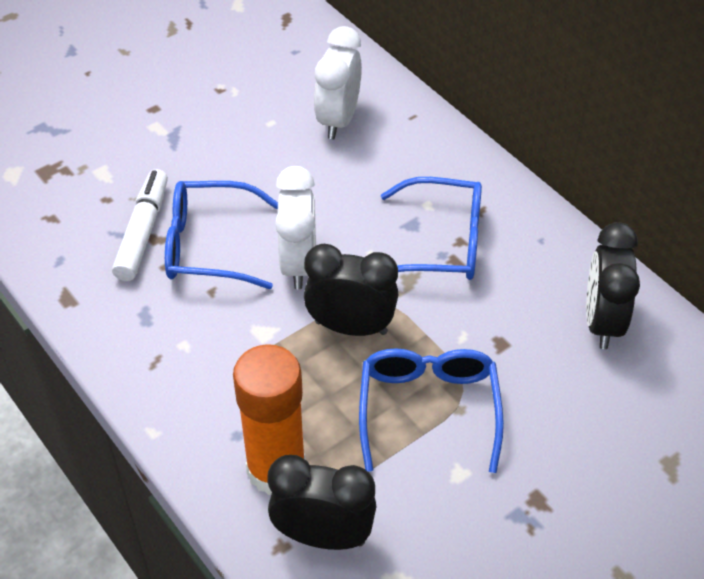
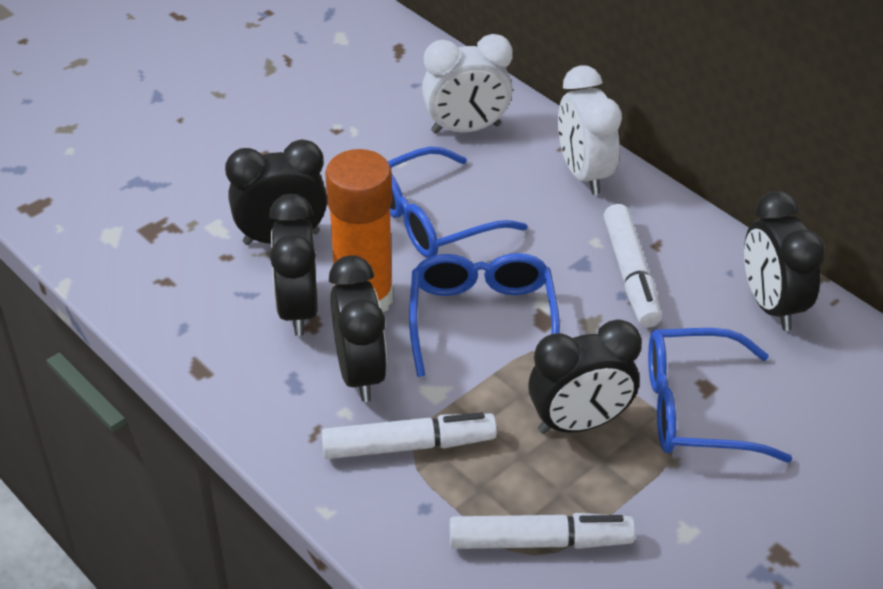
black clock: [268,455,377,550] [304,244,398,336] [586,222,640,349] = 3 -> [225,139,327,245] [269,194,318,336] [329,255,387,402] [528,319,642,434] [744,191,826,331] = 5
white marker: [112,169,168,281] = 1 -> [321,412,497,459] [449,513,635,549] [603,204,662,328] = 3

